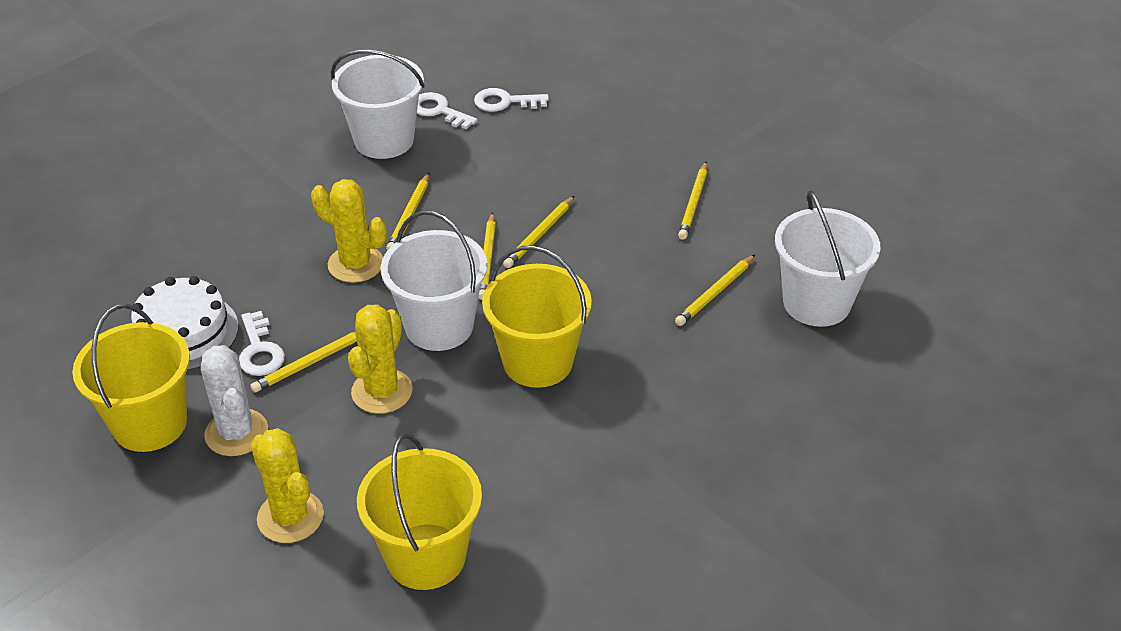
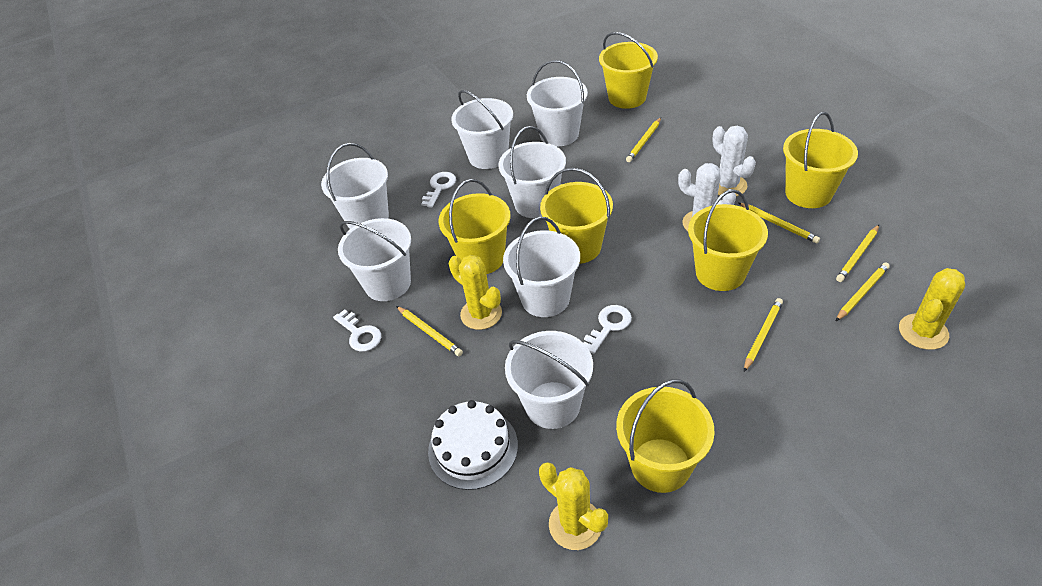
white bucket: [331,50,425,159] [381,210,487,351] [775,191,880,327] = 3 -> [321,143,389,229] [338,218,411,301] [451,90,513,169] [499,126,566,218] [503,217,580,317] [505,331,593,429] [527,60,588,146] = 7
white cactus: [201,345,268,456] = 1 -> [678,163,736,231] [712,126,756,197] = 2
yellow bucket: [72,304,190,452] [357,433,482,590] [482,245,592,388] = 3 -> [438,179,510,274] [540,168,613,264] [599,32,658,109] [616,379,715,493] [688,189,768,291] [783,112,858,208] = 6

